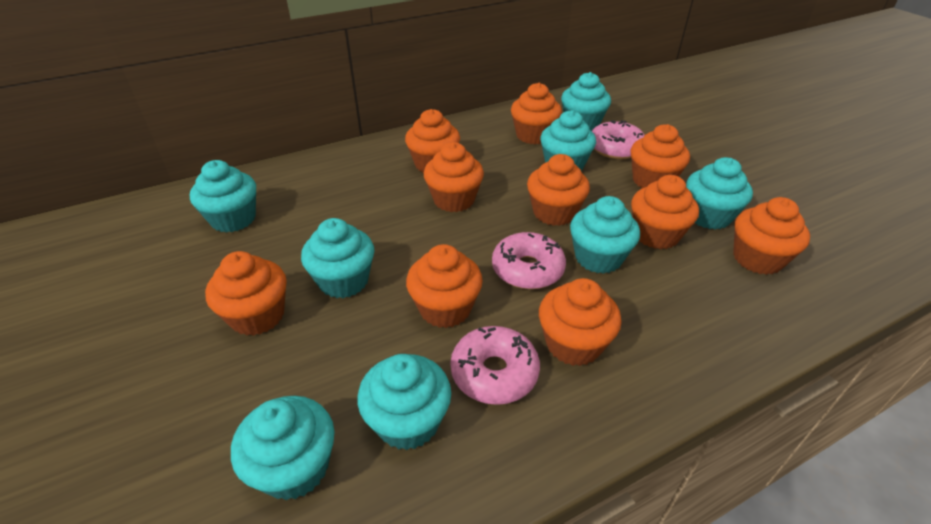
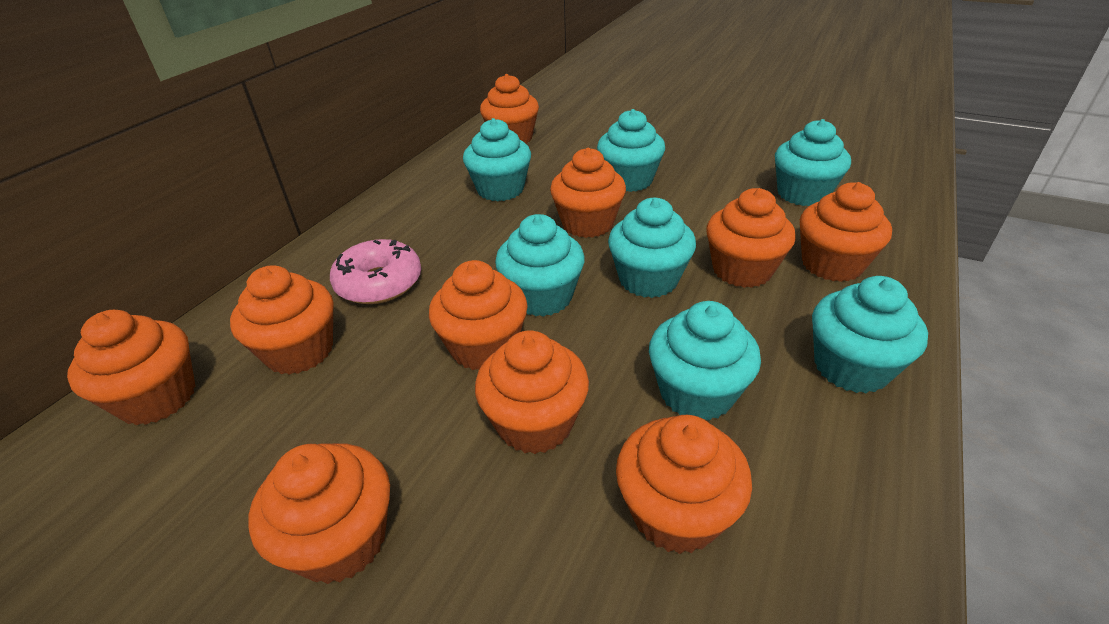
pink donut: [450,326,540,405] [492,232,566,289] [592,120,645,159] = 3 -> [330,239,421,304] = 1
turquoise cupcake: [190,160,256,232] [231,396,335,500] [301,218,374,298] [357,354,451,450] [540,110,596,171] [561,72,611,131] [570,196,640,274] [686,157,753,230] = 8 -> [463,118,531,201] [495,214,585,317] [597,109,665,192] [608,198,696,298] [649,301,761,421] [775,119,851,206] [812,276,928,393] = 7

